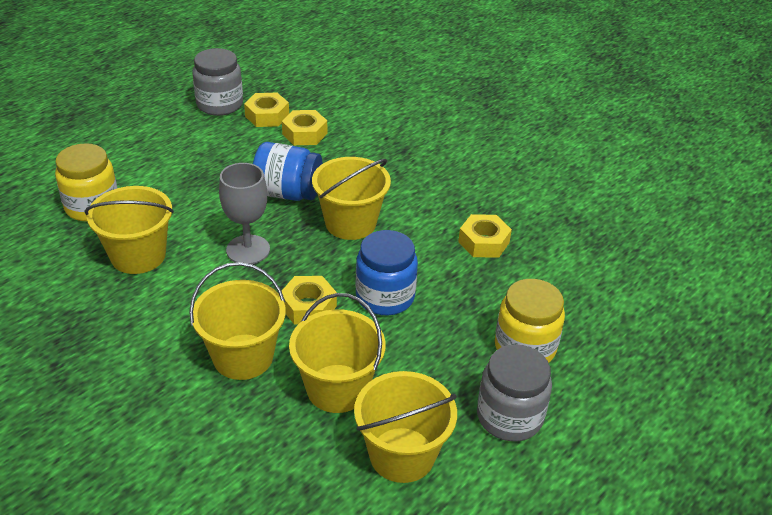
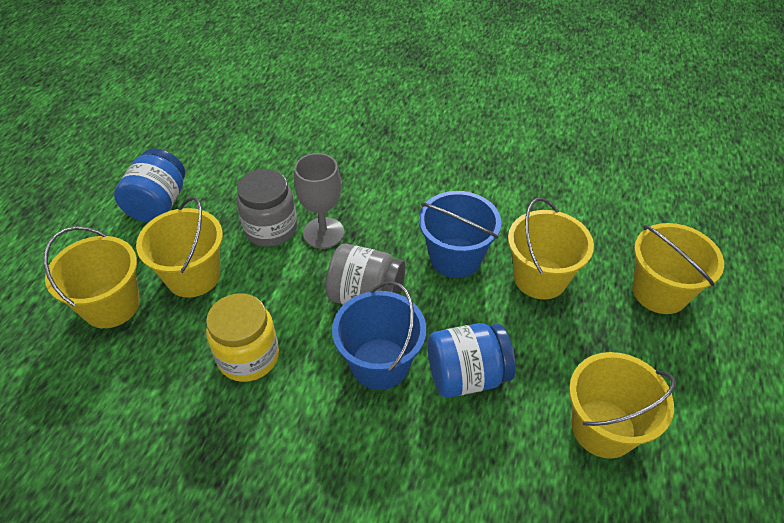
blue bucket: none = 0 -> [332,281,426,390] [419,191,501,278] = 2
yellow jar: [55,143,117,222] [495,279,565,363] = 2 -> [206,293,279,382] = 1
yellow nut: [244,93,289,127] [282,110,327,145] [282,276,337,325] [458,214,512,258] = 4 -> none = 0

